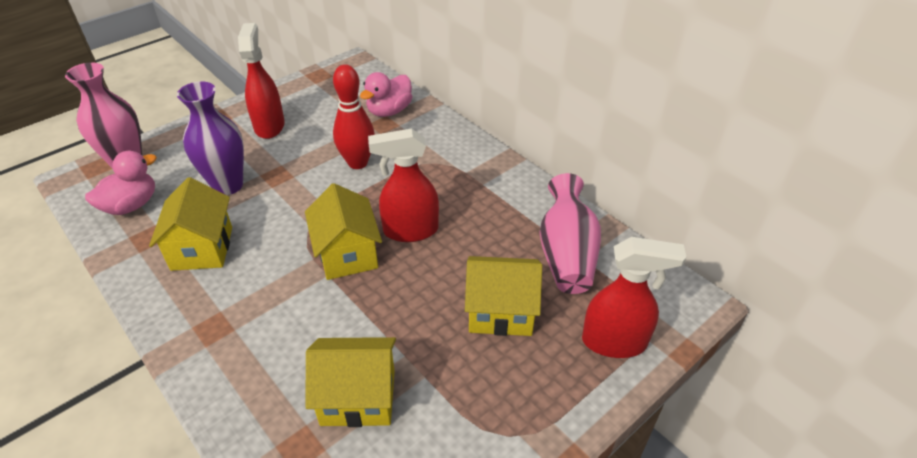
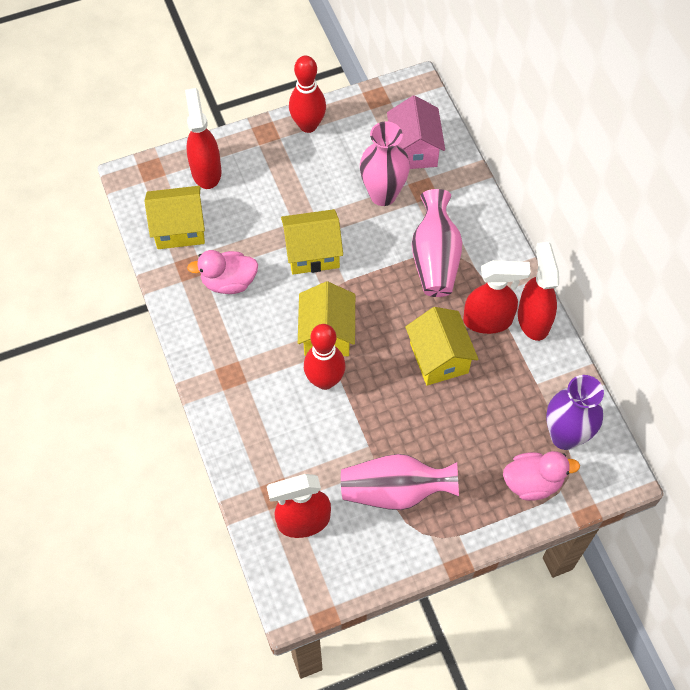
pink house: none = 0 -> [387,95,445,169] = 1
pink vase: [65,62,143,169] [539,173,601,294] = 2 -> [341,454,459,510] [360,121,410,206] [412,189,462,297] = 3
red bowling pin: [333,64,375,169] = 1 -> [289,55,326,133] [304,324,345,390] = 2
red spray bottle: [238,23,285,139] [368,128,439,242] [582,237,686,358] = 3 -> [185,88,222,189] [267,474,331,538] [463,260,531,334] [518,242,559,341] = 4

